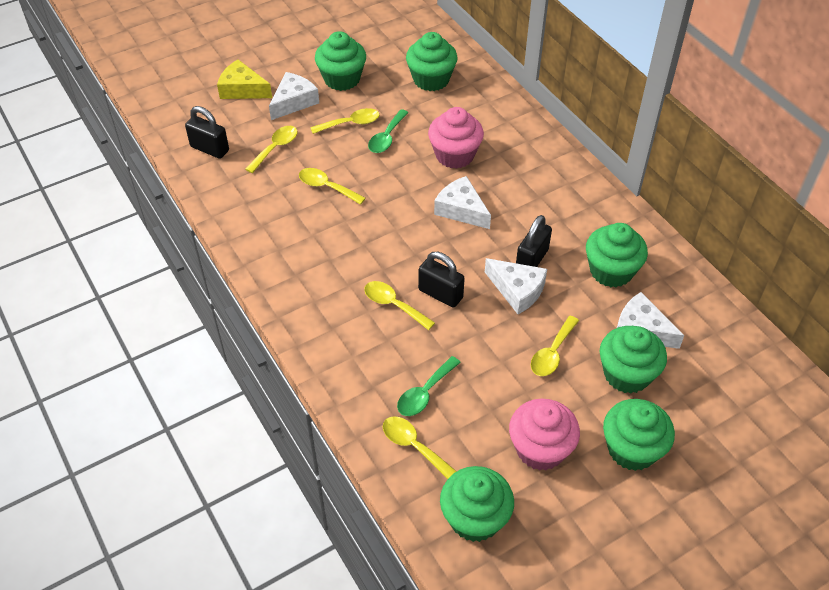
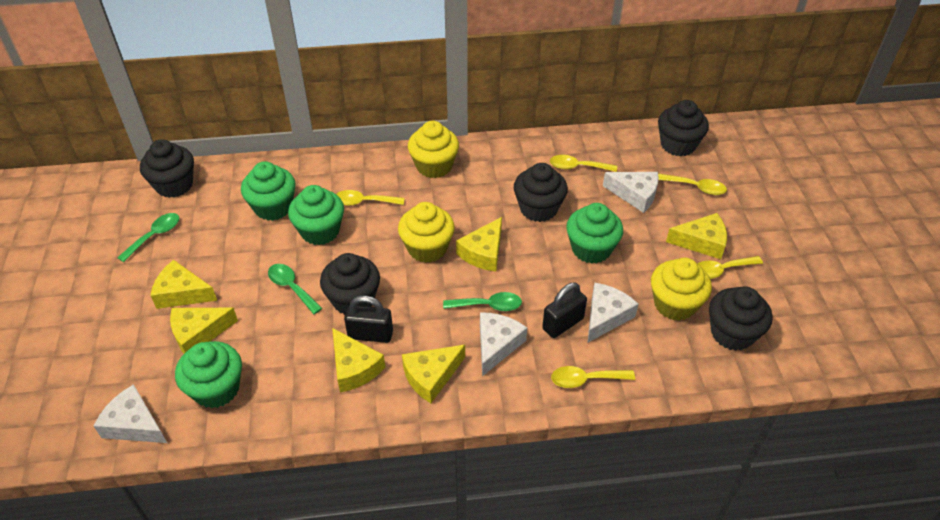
black cupcake: none = 0 -> [140,139,194,198] [320,253,380,315] [514,163,568,222] [658,100,709,156] [709,286,772,351] = 5
black padlock: [185,106,229,159] [418,252,465,308] [516,215,552,267] = 3 -> [344,295,393,343] [542,283,587,338] = 2
green cupcake: [315,31,366,91] [406,32,458,91] [440,466,514,542] [586,223,648,287] [600,326,667,394] [603,399,675,471] = 6 -> [175,341,242,408] [241,161,296,221] [288,185,344,245] [566,203,623,264] = 4
green spoon: [368,109,409,153] [397,356,461,416] = 2 -> [117,213,179,262] [268,264,322,314] [443,292,522,311] = 3
pink cupcake: [428,107,484,169] [509,399,580,471] = 2 -> none = 0
yellow cheese: [217,59,272,99] = 1 -> [150,260,217,309] [170,308,238,353] [332,328,385,392] [402,345,465,403] [456,217,502,271] [666,213,727,259] = 6
yellow cupcake: none = 0 -> [398,202,455,263] [408,121,459,178] [651,258,712,321] = 3
yellow spoon: [245,126,298,173] [299,168,366,205] [310,108,380,134] [364,281,435,330] [383,416,457,479] [531,316,579,376] = 6 -> [336,190,404,206] [550,155,617,172] [551,366,635,388] [658,174,727,195] [697,256,763,279] = 5

